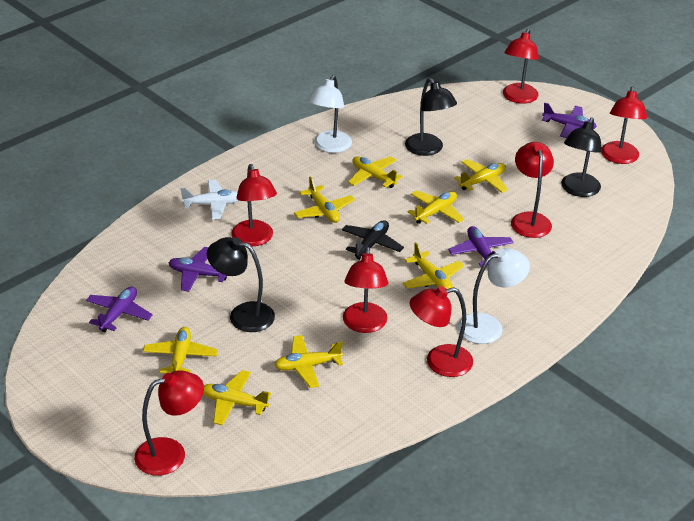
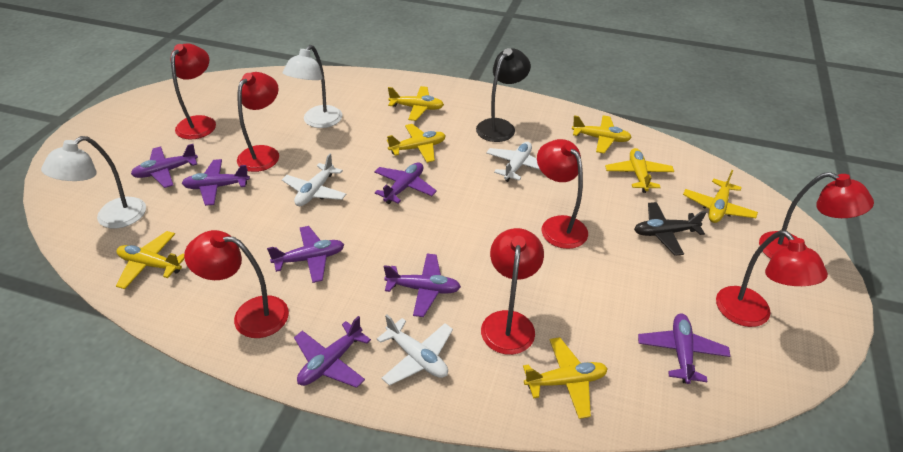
black lamp: [207,237,275,332] [405,78,457,156] [561,117,602,197] = 3 -> [476,48,531,142] = 1
purple plane: [86,286,153,332] [168,247,227,292] [448,226,514,267] [542,103,597,138] = 4 -> [131,144,198,188] [182,159,250,206] [267,226,344,283] [294,316,371,388] [374,162,437,204] [384,254,461,317] [638,314,730,384] = 7
white plane: [180,179,239,220] = 1 -> [282,154,347,206] [377,314,453,386] [486,142,540,182] = 3
yellow plane: [143,327,218,373] [203,370,271,426] [274,335,343,388] [294,176,355,223] [348,156,403,188] [402,242,464,289] [407,190,464,224] [454,159,508,193] = 8 -> [116,231,185,289] [387,124,446,163] [388,86,444,121] [523,337,608,419] [572,115,632,153] [605,148,674,193] [683,170,758,223] = 7

